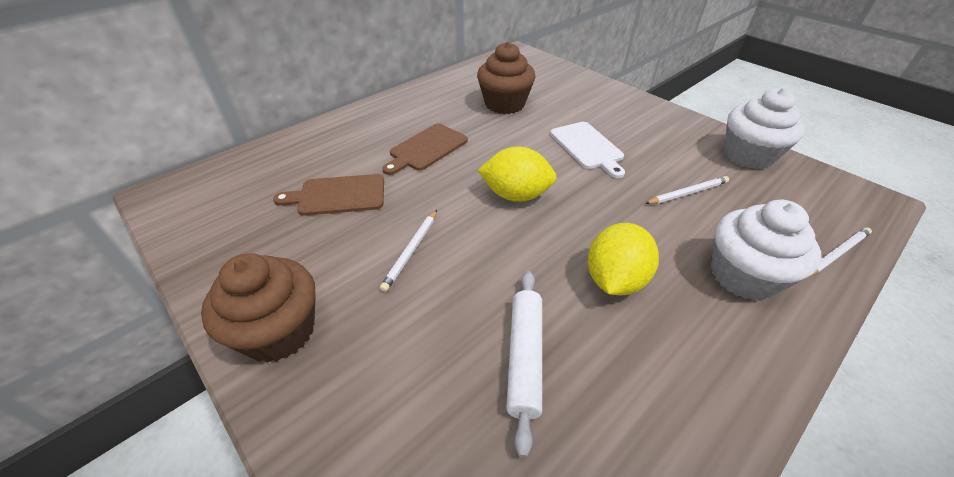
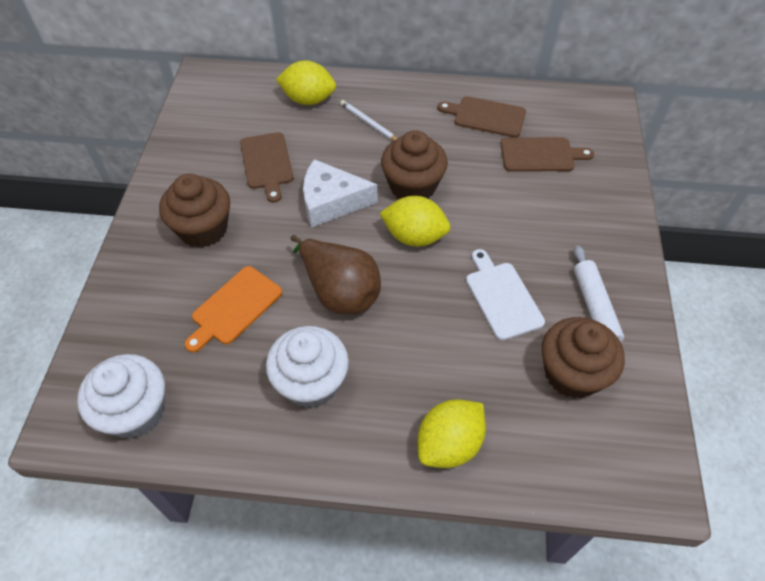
brown cupcake: [201,253,316,363] [477,42,536,114] = 2 -> [159,174,230,248] [381,130,448,199] [541,317,625,398] = 3
brown cutting board: [273,174,384,216] [382,123,468,175] = 2 -> [240,132,294,203] [438,96,526,137] [501,137,594,172] = 3
brown pear: none = 0 -> [290,235,381,314] = 1
orange cutting board: none = 0 -> [185,266,282,353] = 1
white cheese: none = 0 -> [303,159,377,228] = 1
white pencil: [380,210,437,292] [645,176,729,204] [811,227,872,276] = 3 -> [340,100,397,141] = 1
yellow lemon: [478,147,557,202] [588,223,659,295] = 2 -> [276,60,336,105] [379,196,450,247] [417,399,486,468] = 3

